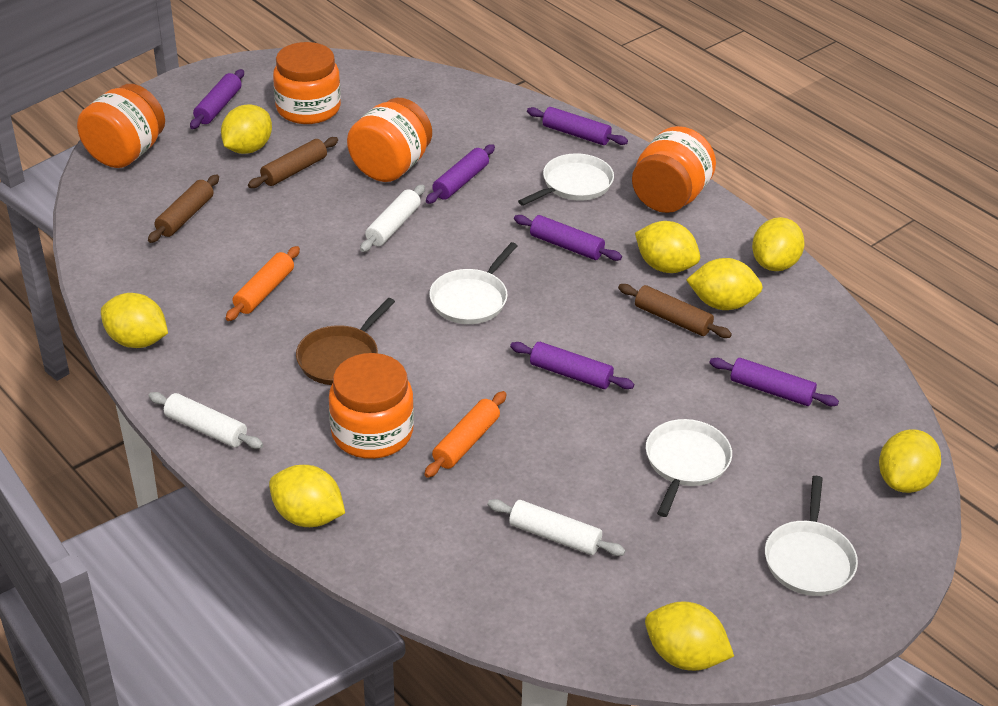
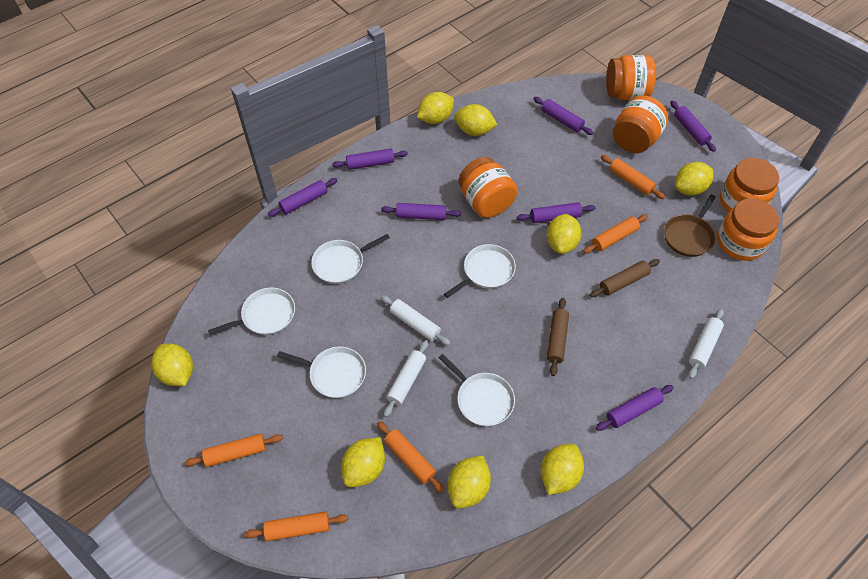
brown rolling pin: [148,175,219,243] [248,137,338,188] [618,284,732,338] = 3 -> [547,298,569,376] [590,259,660,297] = 2
orange rolling pin: [226,246,300,321] [424,391,506,478] = 2 -> [185,434,283,467] [245,512,348,541] [377,421,445,493] [583,215,648,254] [601,155,665,199] = 5
purple rolling pin: [190,69,244,129] [426,144,495,204] [510,342,634,389] [514,215,622,261] [527,107,628,145] [709,358,839,406] = 6 -> [268,178,338,217] [332,149,408,170] [381,203,461,220] [517,202,596,223] [533,97,593,135] [596,385,674,431] [670,101,716,152] = 7
white pan: [429,242,517,324] [518,153,614,206] [646,419,732,517] [765,476,858,596] = 4 -> [208,288,295,335] [277,347,366,398] [311,234,390,284] [439,354,515,426] [444,244,516,298] = 5

